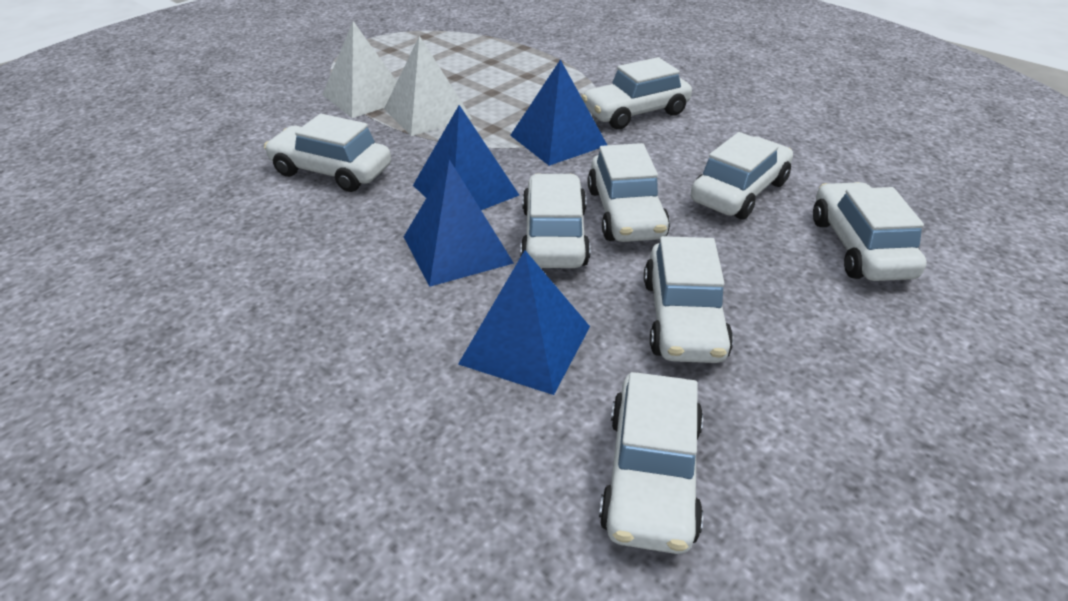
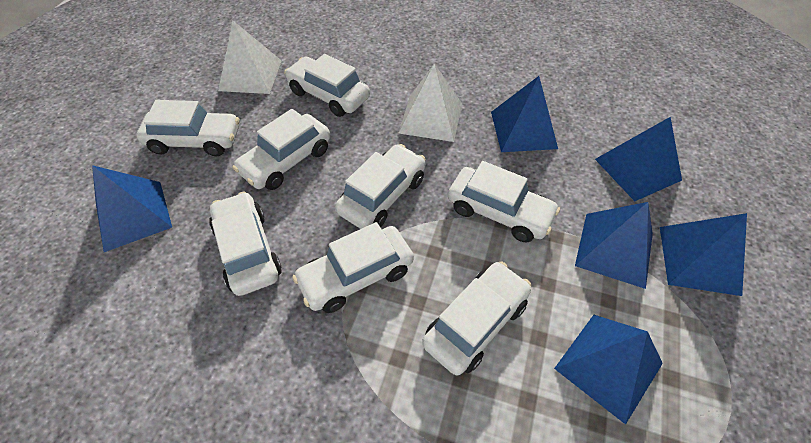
blue pyramid: [404,159,514,287] [413,105,519,210] [458,250,590,395] [510,59,607,166] = 4 -> [92,165,172,252] [491,76,558,152] [554,315,663,425] [575,202,653,289] [595,117,682,201] [660,213,747,296] = 6

